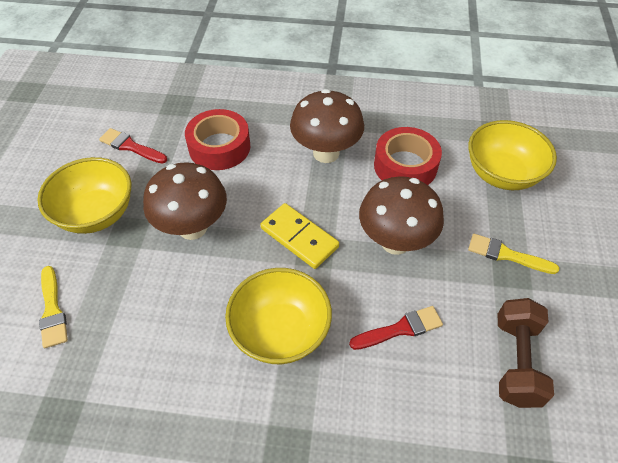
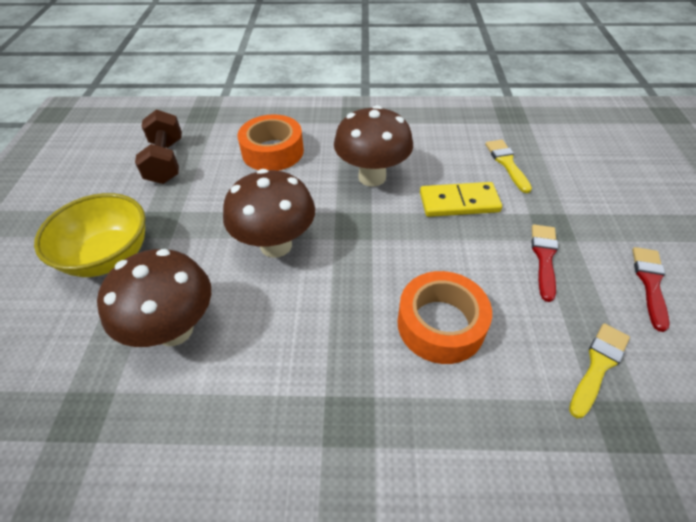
orange tape: none = 0 -> [237,115,304,171] [397,271,492,364] = 2
red tape: [185,109,250,170] [374,127,442,185] = 2 -> none = 0
yellow bowl: [37,157,131,234] [225,268,332,364] [468,120,557,190] = 3 -> [34,193,145,277] = 1

